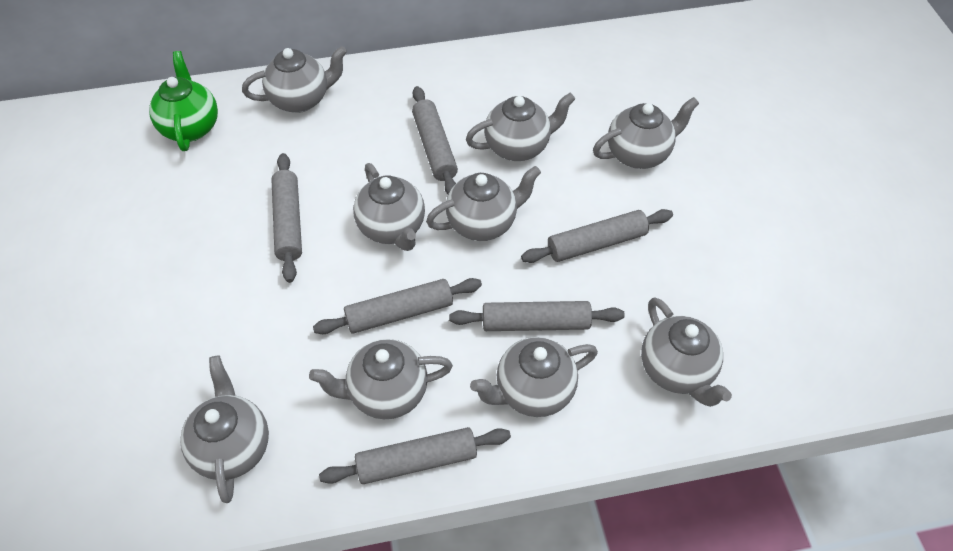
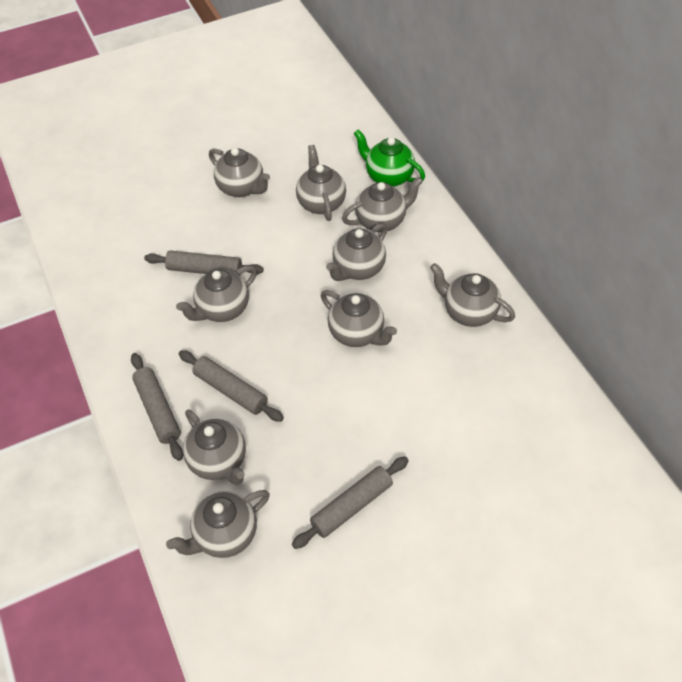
grey rolling pin: [271,153,302,283] [313,278,482,334] [319,427,511,484] [412,86,458,194] [449,301,625,331] [521,209,673,263] = 6 -> [131,353,183,461] [144,250,263,276] [179,350,284,422] [292,456,409,549] = 4

